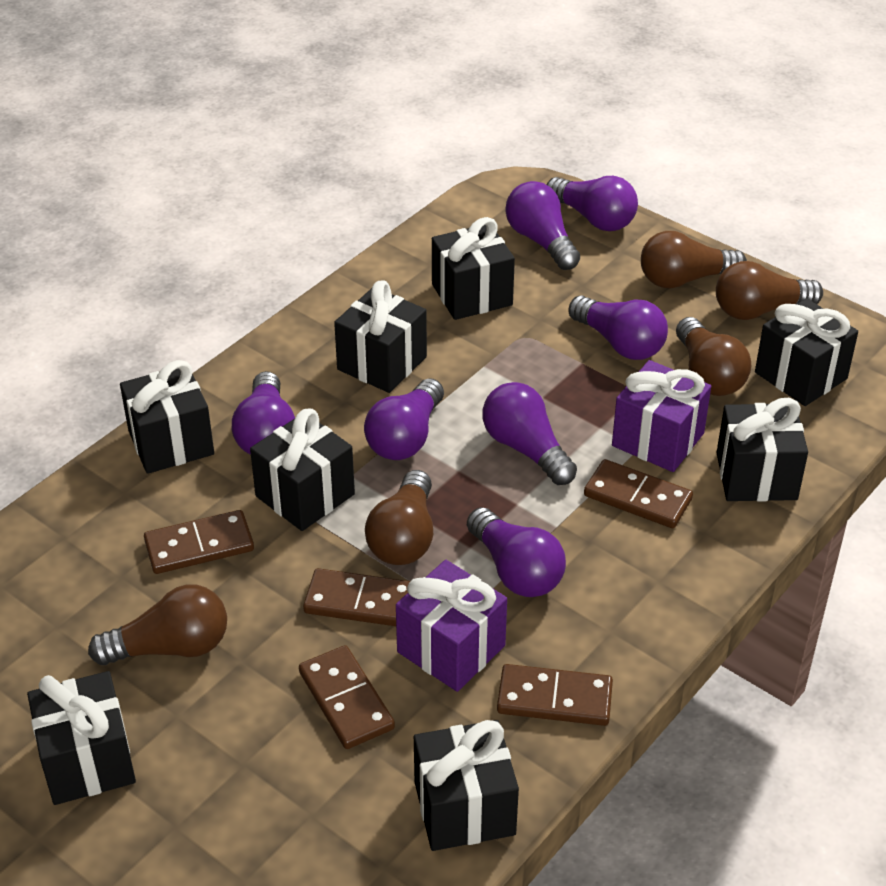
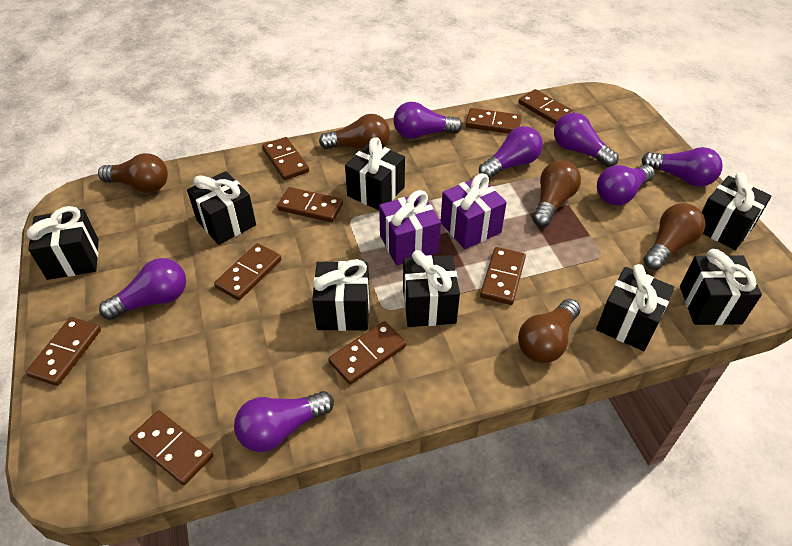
brown domino: [144,510,254,574] [299,645,395,749] [303,568,410,626] [497,664,613,726] [584,459,693,528] = 5 -> [26,317,101,386] [129,410,213,485] [214,243,281,300] [262,137,309,180] [277,187,343,222] [329,321,406,385] [466,108,522,134] [480,247,526,305] [519,89,574,124] = 9

